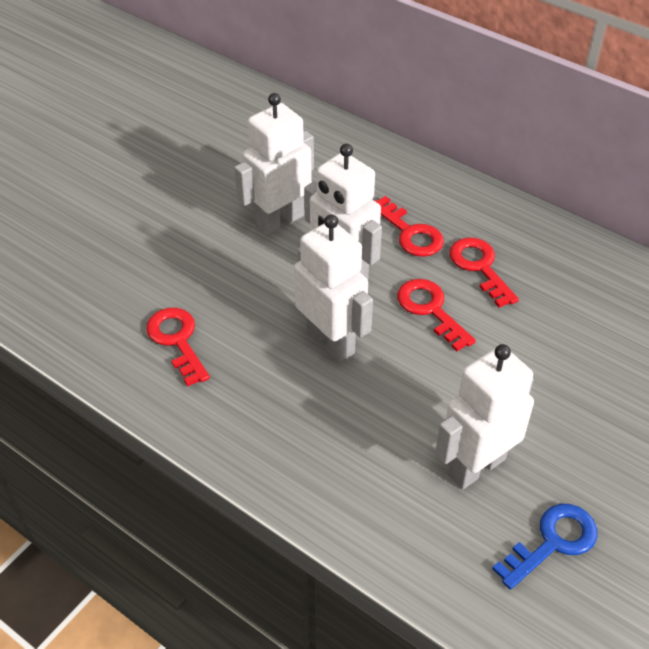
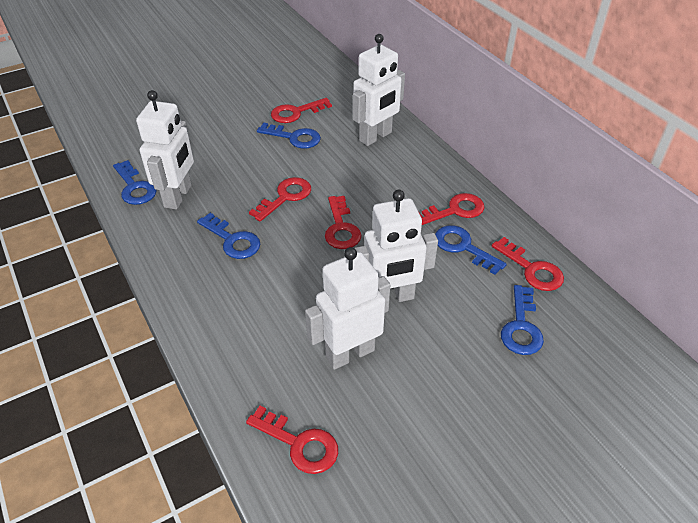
blue key: [492,504,598,590] = 1 -> [113,160,157,205] [197,213,260,259] [257,123,321,149] [435,225,507,275] [501,285,544,355] = 5
red key: [146,308,210,386] [375,196,444,257] [397,279,476,351] [449,238,519,308] = 4 -> [246,406,338,474] [249,177,311,222] [271,98,332,123] [325,196,362,249] [419,193,484,225] [492,237,564,291] = 6

